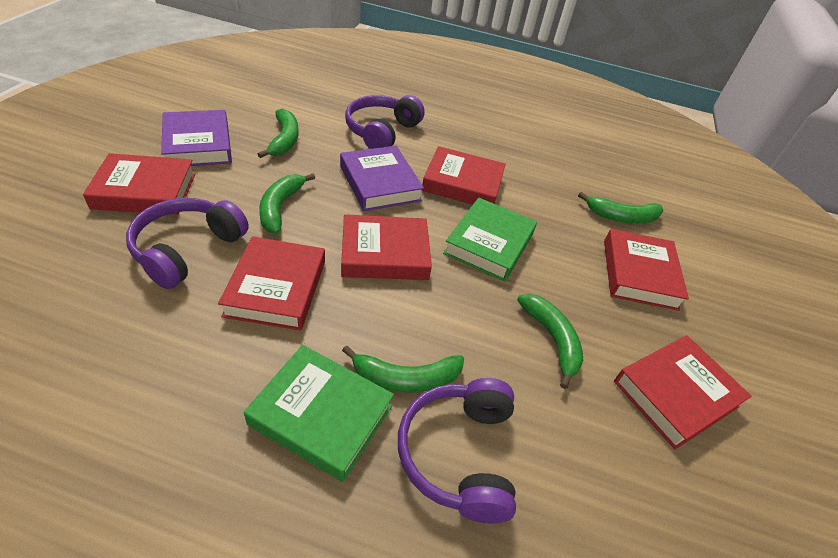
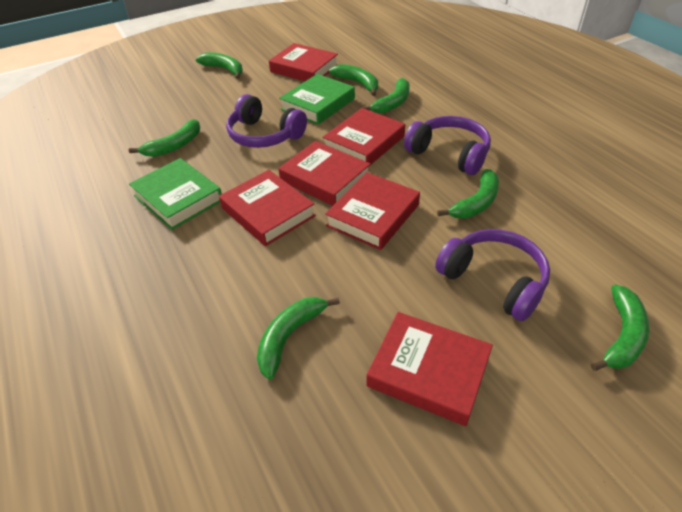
green banana: [258,109,299,158] [259,173,315,234] [342,345,464,393] [517,294,583,389] [578,192,664,223] = 5 -> [128,119,200,157] [196,53,243,79] [257,297,340,380] [329,64,378,96] [362,78,410,113] [437,169,499,218] [591,285,650,371] = 7
purple book: [161,110,232,166] [340,146,424,211] = 2 -> none = 0

